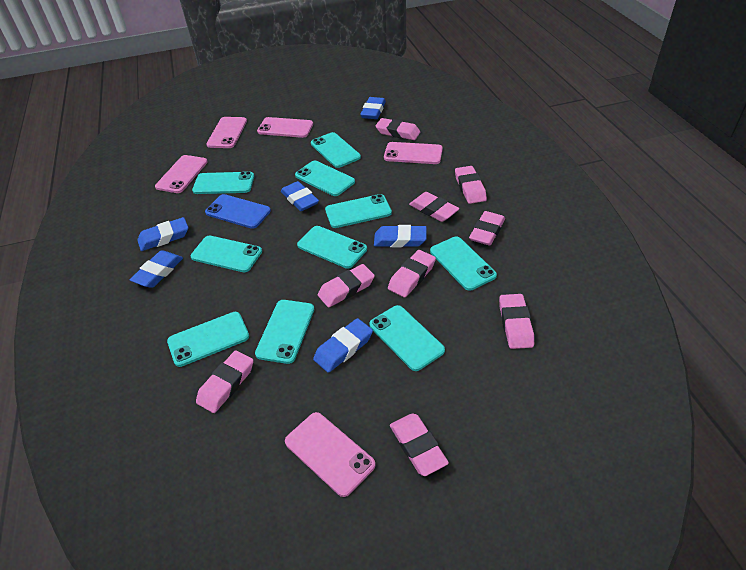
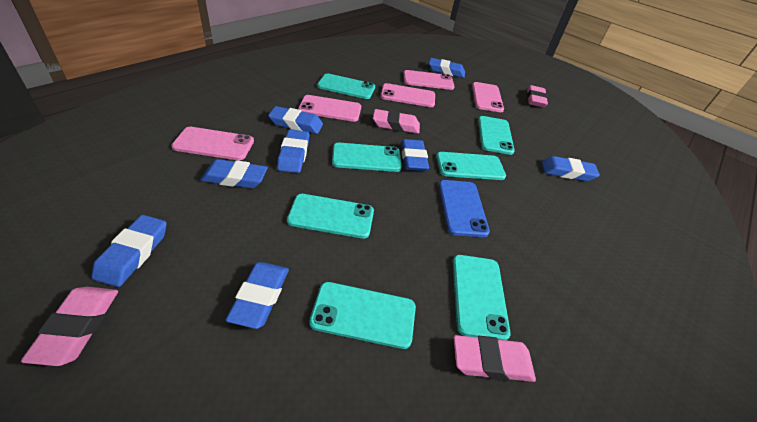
blue eraser: [130,250,183,288] [137,217,188,251] [281,181,319,211] [313,318,373,373] [360,97,386,119] [374,225,427,247] = 6 -> [92,215,167,287] [201,159,268,188] [226,262,289,329] [268,106,323,134] [277,129,310,173] [401,139,429,171] [429,58,465,78] [542,156,600,181] = 8
pink eraser: [196,350,253,413] [318,264,375,307] [375,118,420,140] [388,250,436,297] [390,413,449,476] [409,192,460,222] [455,166,487,204] [469,211,505,246] [499,294,534,349] = 9 -> [21,287,118,366] [373,109,420,134] [454,335,536,382] [527,85,548,108] = 4
turquoise phone: [167,312,249,367] [191,236,262,272] [192,171,254,194] [255,300,314,364] [295,161,355,196] [297,226,367,268] [311,132,361,168] [325,194,392,228] [369,305,445,371] [430,237,497,291] = 10 -> [287,194,374,239] [309,282,416,349] [317,73,375,99] [332,143,402,172] [436,152,506,180] [453,255,511,340] [478,116,515,155] = 7

